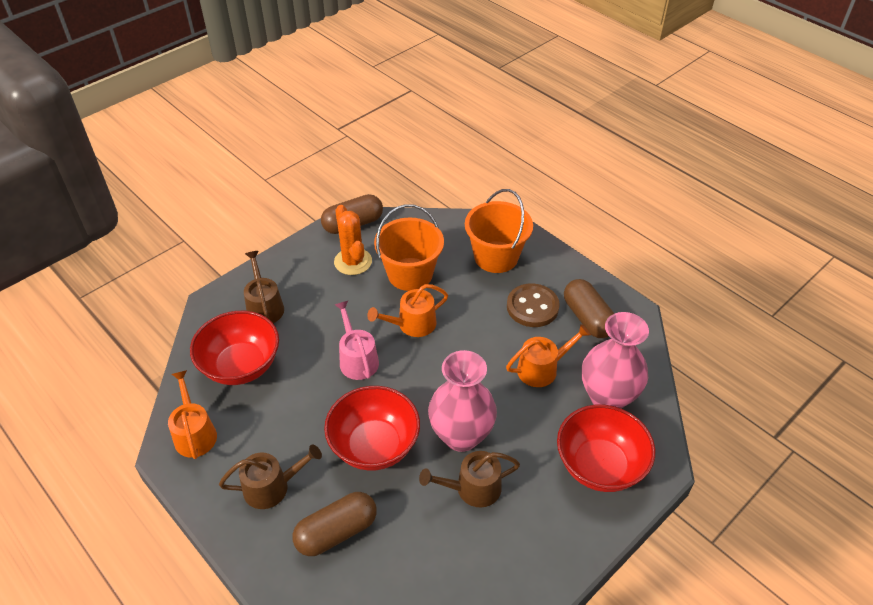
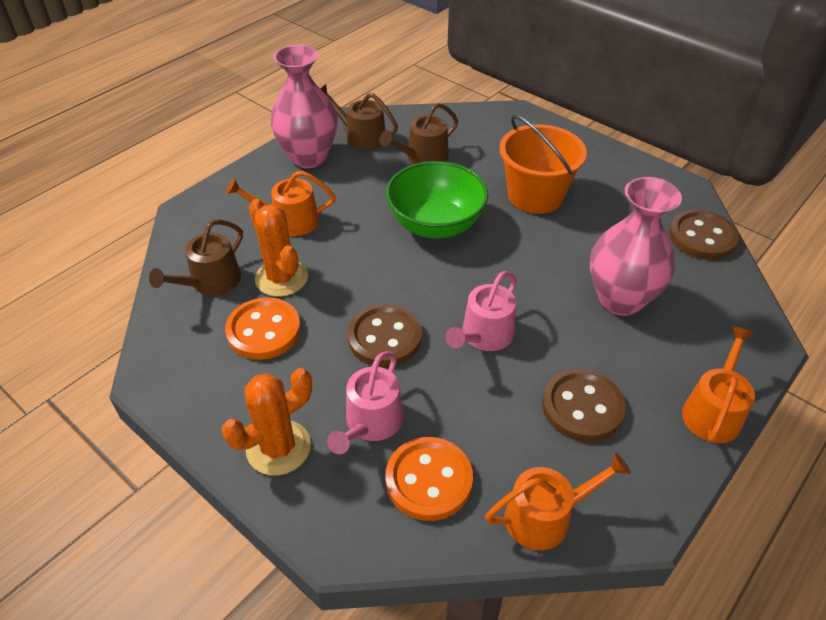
brown button: [507,283,560,327] = 1 -> [347,304,422,367] [542,369,626,442] [669,210,739,260] = 3
brown capsule: [292,492,377,556] [321,194,383,234] [564,279,614,338] = 3 -> none = 0
green bowl: none = 0 -> [386,161,488,238] = 1
orange bucket: [374,204,444,291] [465,189,533,273] = 2 -> [499,115,587,214] = 1
orange button: none = 0 -> [225,297,301,360] [385,437,473,521] = 2
orange cactus: [334,205,372,275] = 1 -> [222,368,312,475] [249,199,308,297] = 2
pink watering can: [335,301,379,380] = 1 -> [327,351,404,454] [445,271,517,351] = 2
red bowl: [190,311,279,385] [324,386,420,470] [557,405,655,492] = 3 -> none = 0

